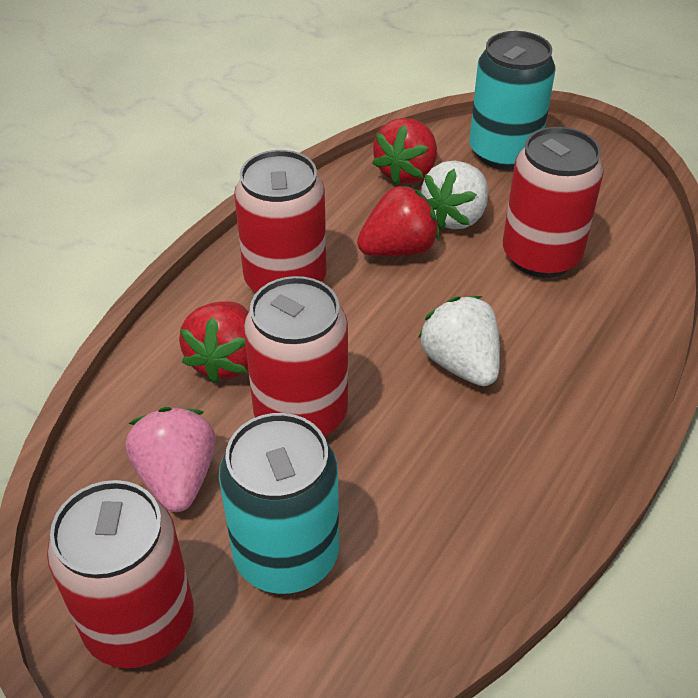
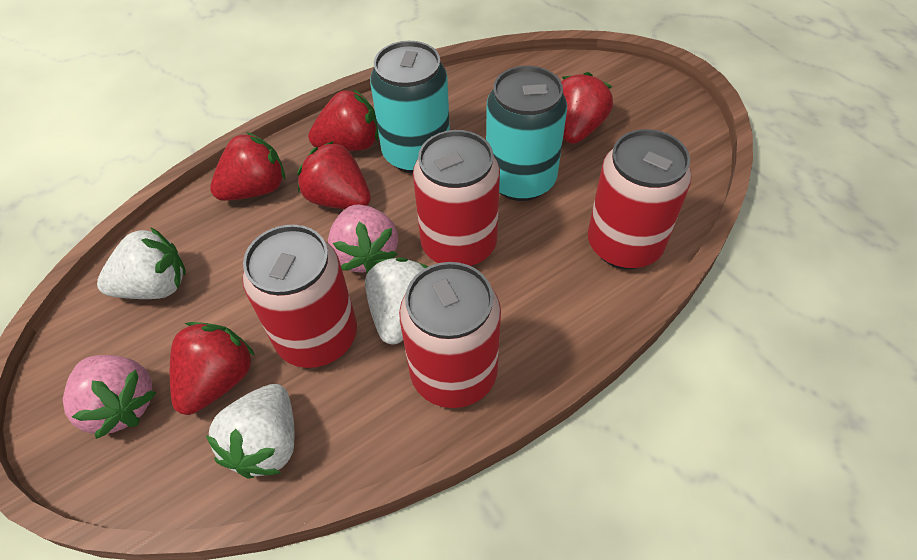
pink strawberry: [126,407,216,512] = 1 -> [63,355,157,439] [328,204,398,273] = 2
red strawberry: [179,302,248,383] [357,185,440,256] [372,118,437,185] = 3 -> [170,322,255,415] [210,132,285,201] [297,141,371,209] [308,89,379,151] [561,72,613,144] = 5
white strawberry: [418,296,500,386] [421,161,488,230] = 2 -> [97,227,186,299] [206,384,294,479] [365,258,428,345] = 3

